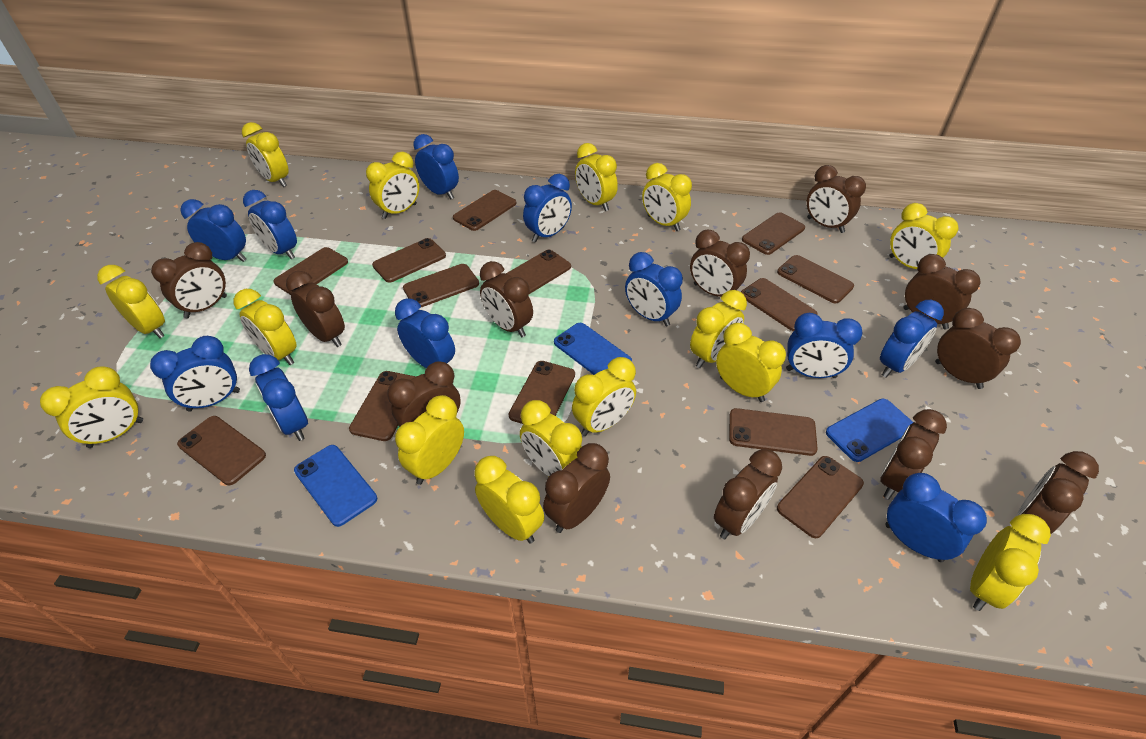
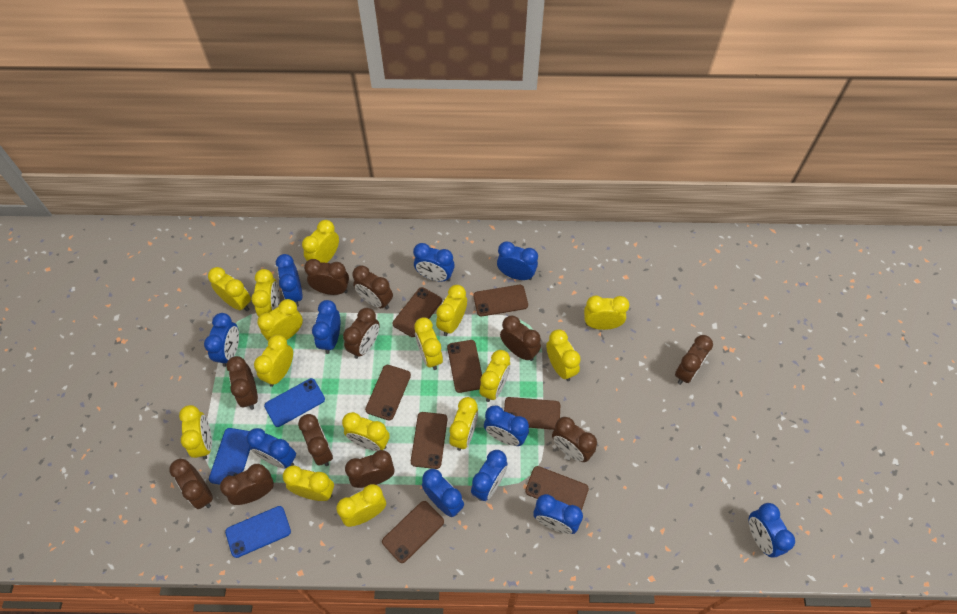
brown clock: [151,242,227,318] [286,271,345,347] [387,361,461,427] [480,261,533,337] [543,443,610,533] [690,230,750,297] [714,449,782,539] [807,165,866,233] [880,409,947,499] [903,254,980,329] [935,308,1021,389] [1017,451,1099,534] = 12 -> [169,459,213,509] [220,464,274,505] [226,356,258,410] [298,414,333,466] [304,259,349,295] [343,308,380,359] [345,450,395,488] [352,265,393,309] [500,316,541,361] [552,417,597,462] [675,335,713,385] = 11
brown phone: [177,416,266,485] [273,247,348,295] [349,371,416,441] [372,238,446,283] [403,264,479,308] [453,190,516,231] [506,250,571,294] [509,361,575,424] [729,408,818,456] [741,278,818,331] [742,212,805,255] [777,255,854,303] [777,456,864,538] = 13 -> [365,365,411,421] [382,501,444,563] [392,287,442,337] [411,412,448,469] [447,340,482,393] [473,285,528,317] [504,397,560,430] [525,466,589,511] = 8

